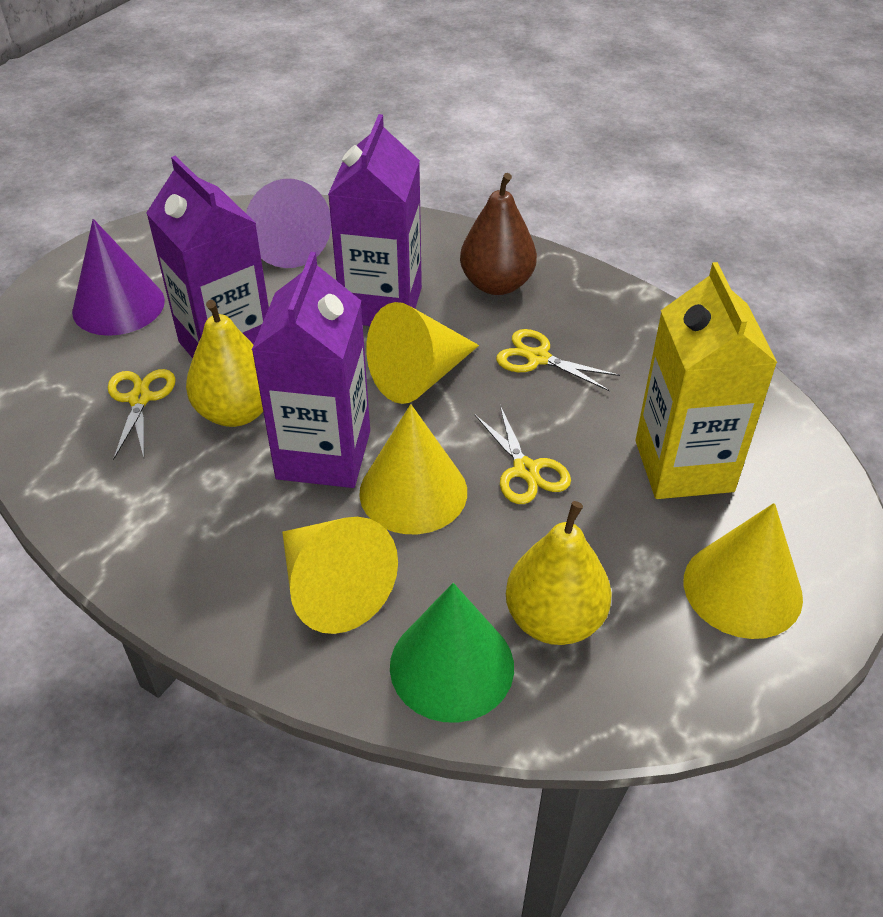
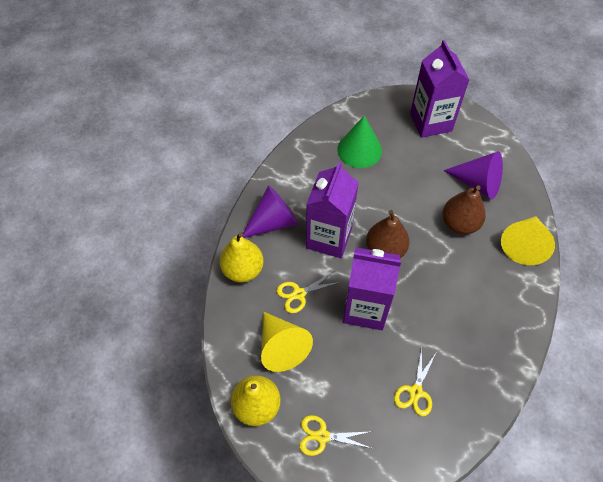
brown pear: [460,173,537,295] = 1 -> [366,210,409,258] [443,185,486,234] = 2
yellow carton: [635,262,777,499] = 1 -> none = 0
yellow cone: [282,517,398,634] [359,404,467,534] [366,302,479,404] [684,503,803,639] = 4 -> [261,312,313,372] [501,216,555,265] = 2

